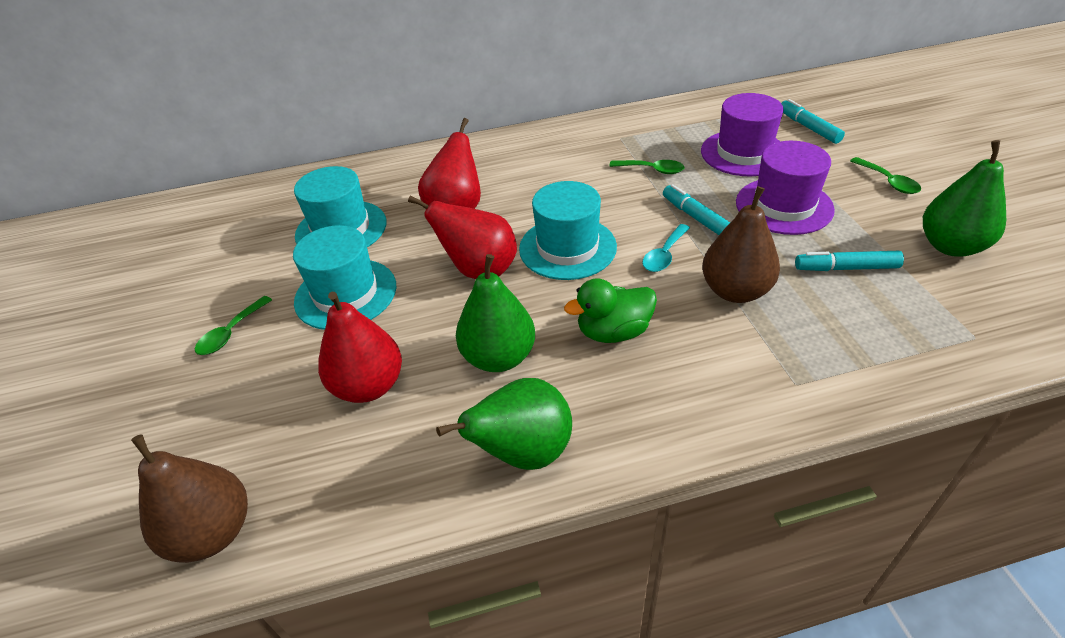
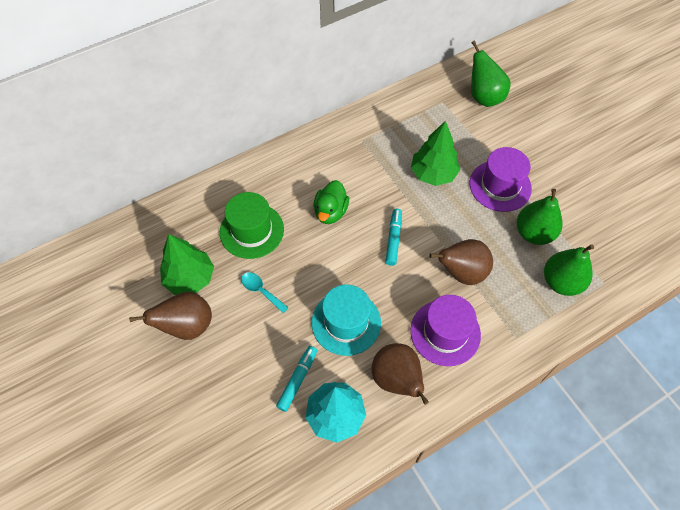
brown pear: [131,434,248,563] [702,186,780,303] = 2 -> [129,292,212,340] [372,343,429,405] [429,239,493,285] = 3
green hat: none = 0 -> [220,192,284,259] = 1
green spoon: [195,296,272,355] [609,160,685,174] [850,157,921,194] = 3 -> none = 0
green tree: none = 0 -> [160,234,214,295] [411,121,460,186] = 2
red pear: [318,292,402,403] [408,196,517,279] [418,118,481,209] = 3 -> none = 0
turquoise hat: [293,225,397,330] [294,166,386,247] [519,181,617,280] = 3 -> [312,285,381,356] = 1
turquoise marker: [663,184,730,235] [781,99,845,144] [795,251,904,271] = 3 -> [276,346,317,412] [385,209,402,266] = 2
turquoise tree: none = 0 -> [305,382,366,443] = 1

